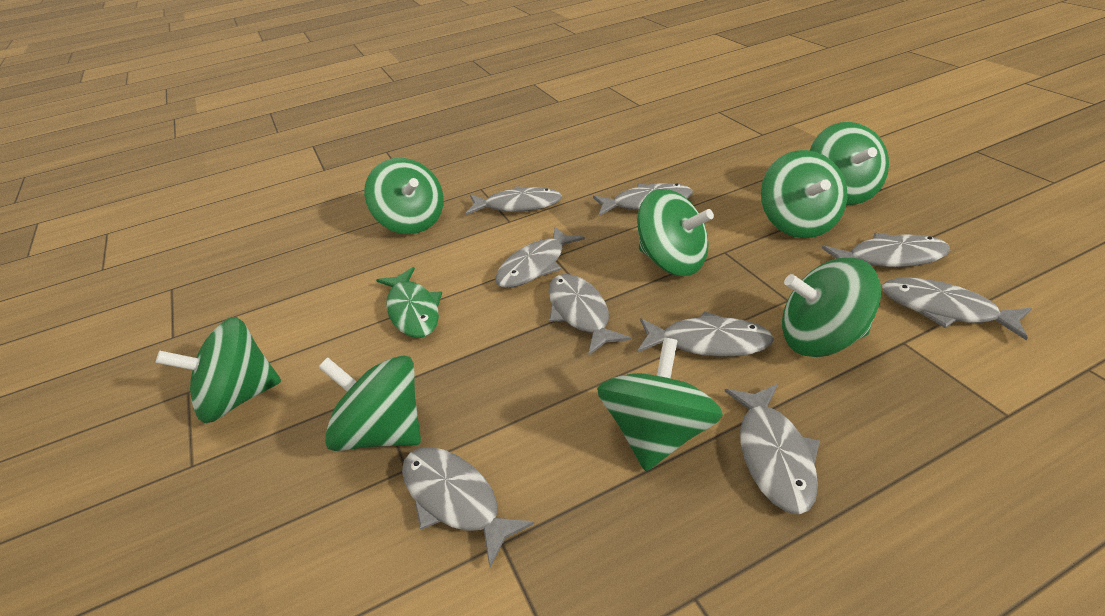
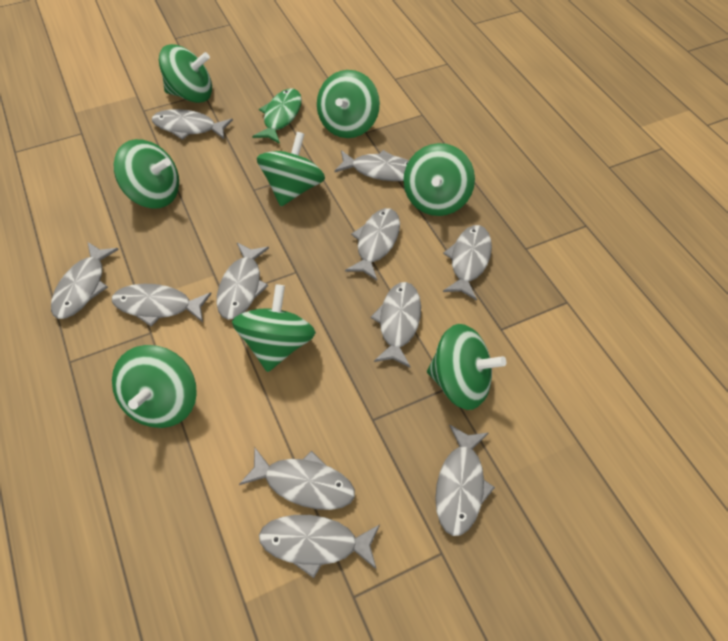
grey fish: [402,447,535,567] [466,186,562,215] [495,226,585,288] [549,274,631,355] [593,183,693,216] [638,311,774,357] [725,384,820,514] [822,233,950,267] [882,278,1032,340] = 9 -> [51,242,119,319] [112,284,212,327] [152,109,233,140] [217,243,269,320] [239,448,355,510] [259,515,380,578] [334,150,409,181] [345,208,400,281] [371,282,421,367] [435,424,495,536] [443,225,492,300] = 11

